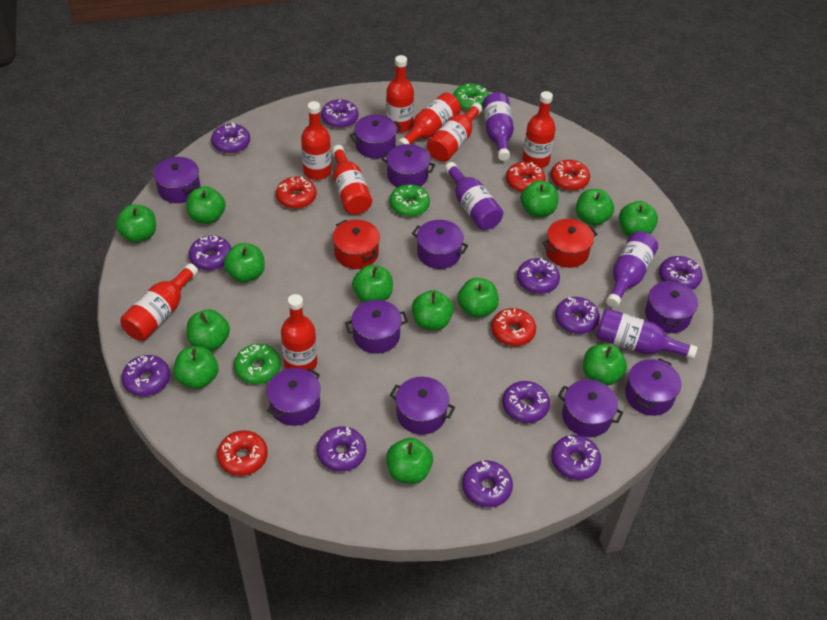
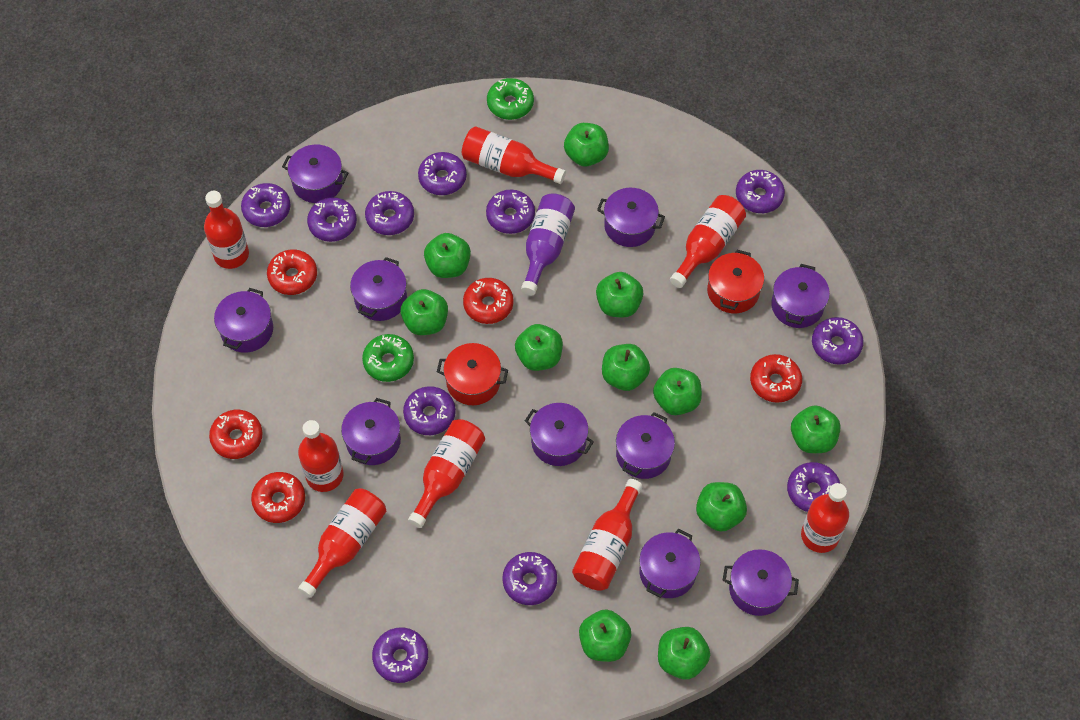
green apple: [116,205,156,243] [173,346,218,389] [186,186,226,224] [187,309,230,351] [224,243,265,283] [352,265,393,302] [386,438,433,484] [412,290,454,330] [457,278,499,318] [521,180,558,217] [576,189,614,226] [583,344,627,386] [619,201,658,237] = 13 -> [401,289,448,335] [424,233,471,278] [515,324,563,371] [564,123,609,166] [579,609,631,662] [596,272,643,318] [602,344,650,391] [653,368,702,415] [658,627,710,680] [696,482,747,532] [791,405,841,453] = 11
green donut: [234,344,281,384] [390,184,430,217] [453,83,489,111] = 3 -> [362,334,414,382] [487,78,534,120] = 2
purple bottle: [445,162,503,230] [483,93,514,161] [596,308,698,359] [606,231,658,308] = 4 -> [521,193,575,295] = 1

